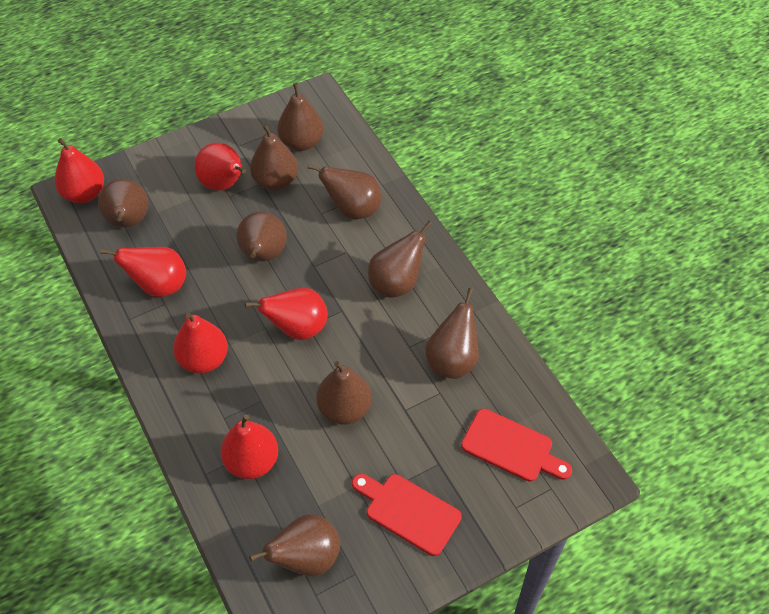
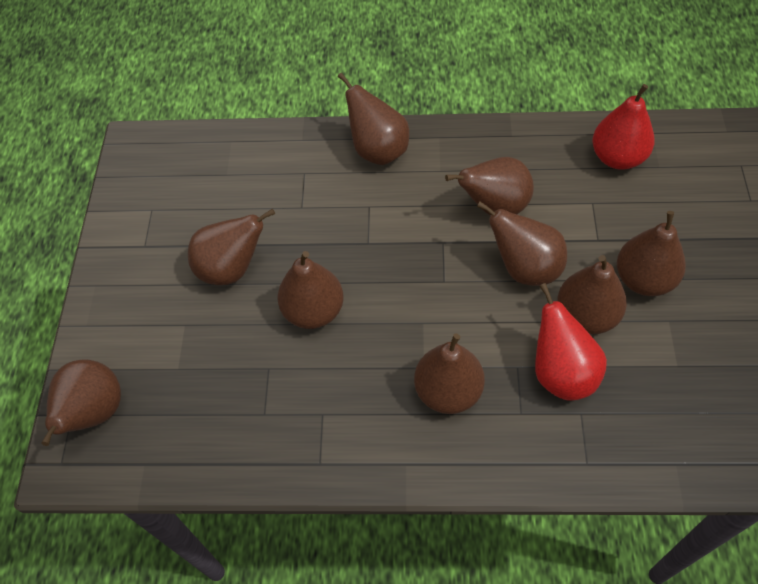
red cutting board: [352,474,462,556] [461,409,572,482] = 2 -> none = 0
red pear: [55,138,104,203] [100,247,186,297] [173,313,228,373] [195,143,246,191] [220,415,278,479] [245,288,328,340] = 6 -> [535,283,607,401] [592,84,655,170] = 2

